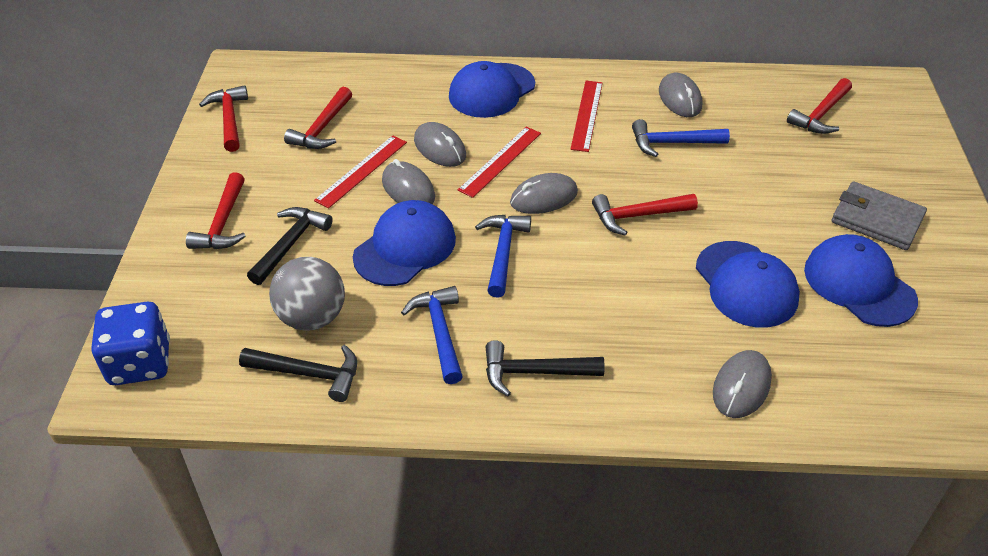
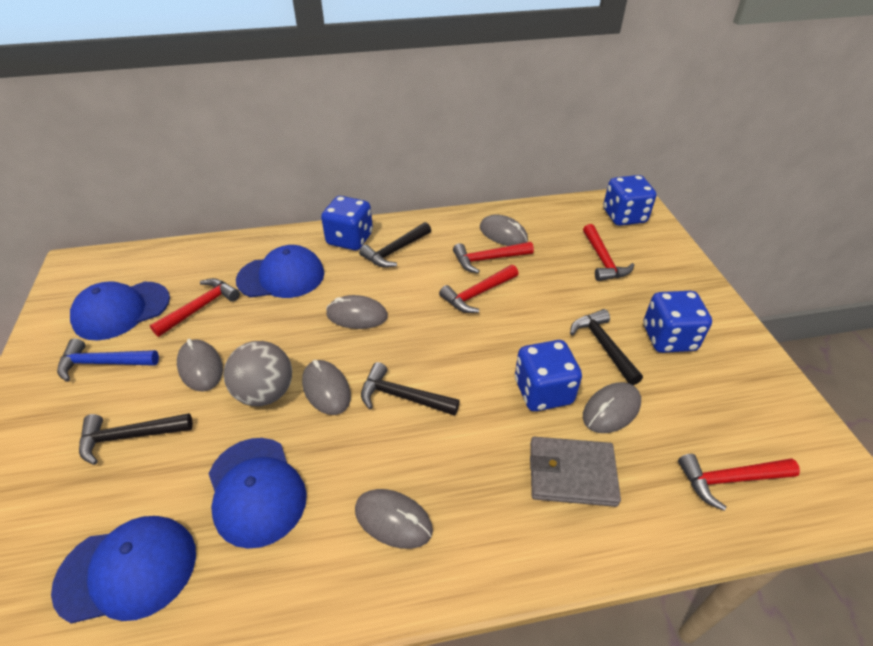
black hammer: [239,345,357,402] [247,207,333,285] [485,340,605,396] = 3 -> [79,413,193,465] [359,222,431,268] [361,362,460,416] [570,309,643,385] = 4
blue dice: [92,302,170,385] = 1 -> [321,196,373,250] [515,340,582,411] [603,175,656,226] [644,291,712,353] = 4
blue hammer: [401,286,463,384] [475,215,531,298] [632,119,730,157] = 3 -> [57,338,159,382] = 1
grey mouse: [382,159,435,204] [414,122,466,167] [510,173,578,214] [659,73,702,117] [713,350,772,418] = 5 -> [177,339,223,391] [302,360,351,415] [326,295,388,329] [355,489,433,549] [480,215,528,246] [583,382,641,433] = 6
red ruler: [314,135,407,208] [458,127,541,198] [570,81,602,152] = 3 -> none = 0

